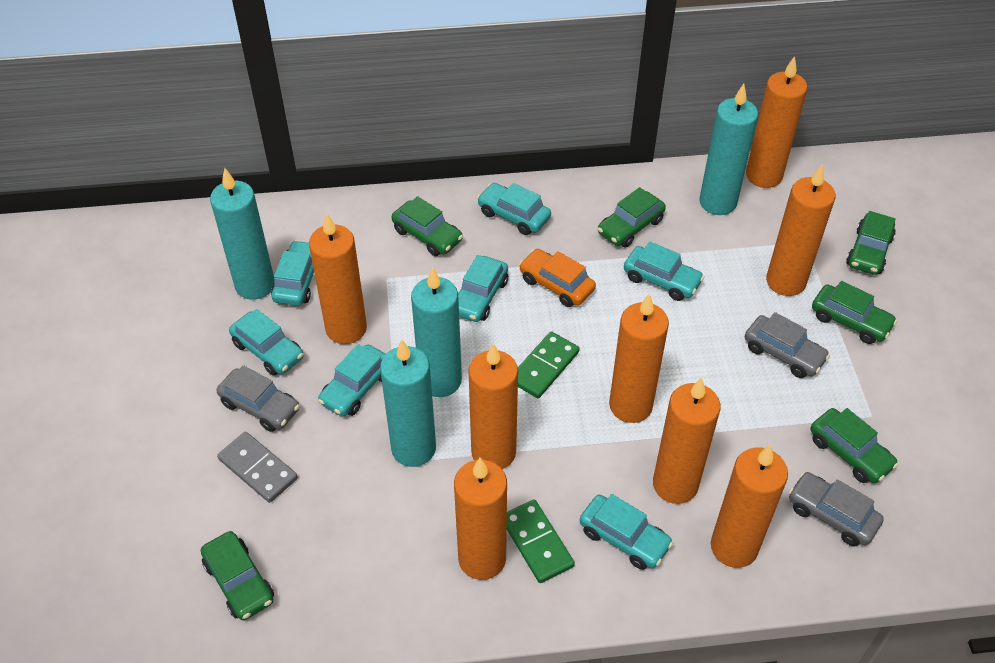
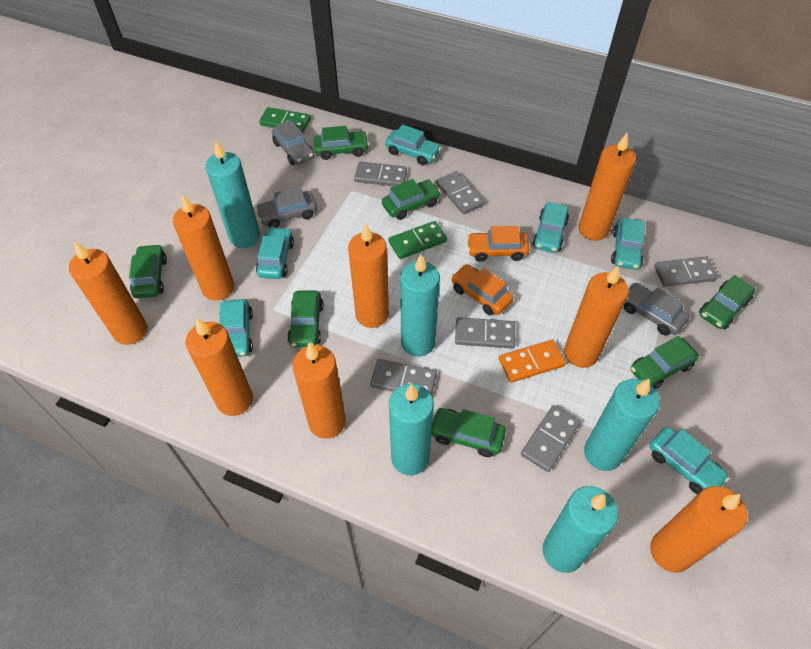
green car: [201,531,274,620] [392,196,463,256] [598,187,666,248] [810,408,898,483] [812,281,897,344] [846,211,896,275] = 6 -> [129,244,167,299] [287,291,324,348] [314,126,369,160] [382,179,441,220] [432,408,506,457] [631,336,699,389] [699,275,755,329] = 7
grey domino: [217,432,298,503] = 1 -> [354,161,407,186] [370,359,437,395] [436,171,484,214] [455,317,515,348] [521,405,581,472] [654,256,718,287] = 6
orange car: [519,249,596,307] = 1 -> [451,264,514,316] [467,226,530,262] = 2
orange domino: none = 0 -> [499,340,566,383] = 1
turquoise candle: [210,168,274,300] [380,339,436,467] [411,267,462,397] [699,84,758,215] = 4 -> [205,140,260,248] [389,384,434,475] [400,254,440,357] [542,486,618,573] [584,379,660,471] = 5
turquoise car: [229,309,304,376] [271,240,314,306] [318,344,386,417] [458,255,508,322] [477,183,551,235] [580,494,674,570] [624,241,704,301] = 7 -> [219,299,253,357] [256,227,294,279] [385,125,441,166] [533,202,569,253] [611,218,645,270] [649,427,729,494] = 6

